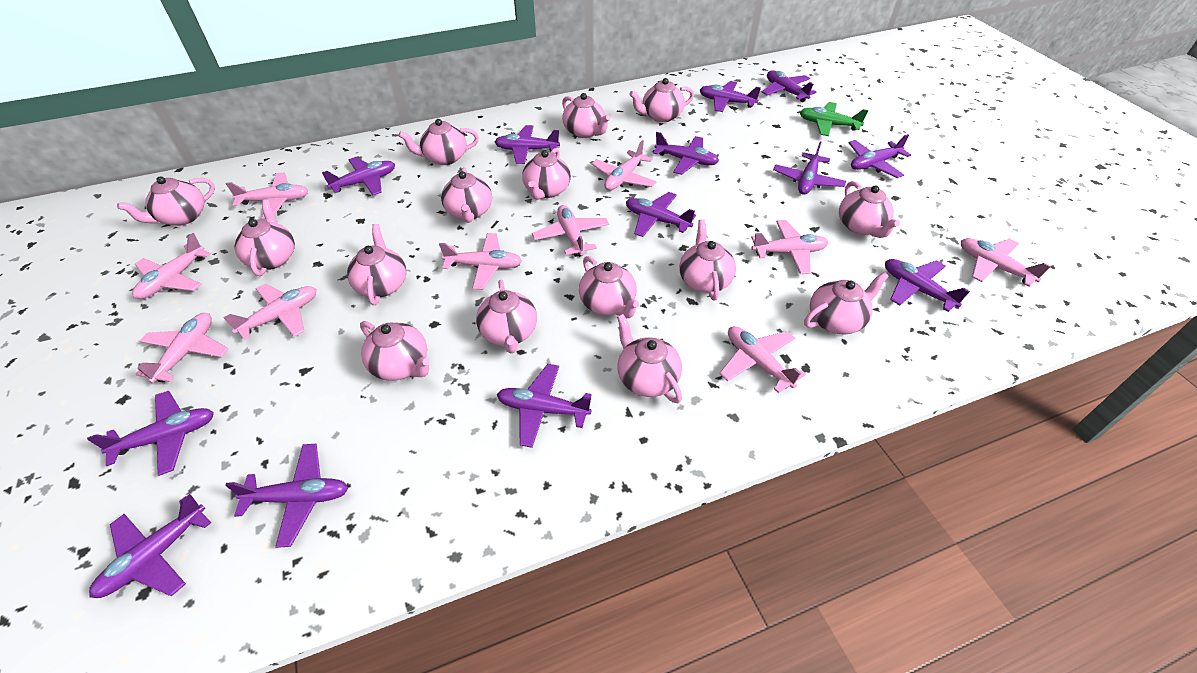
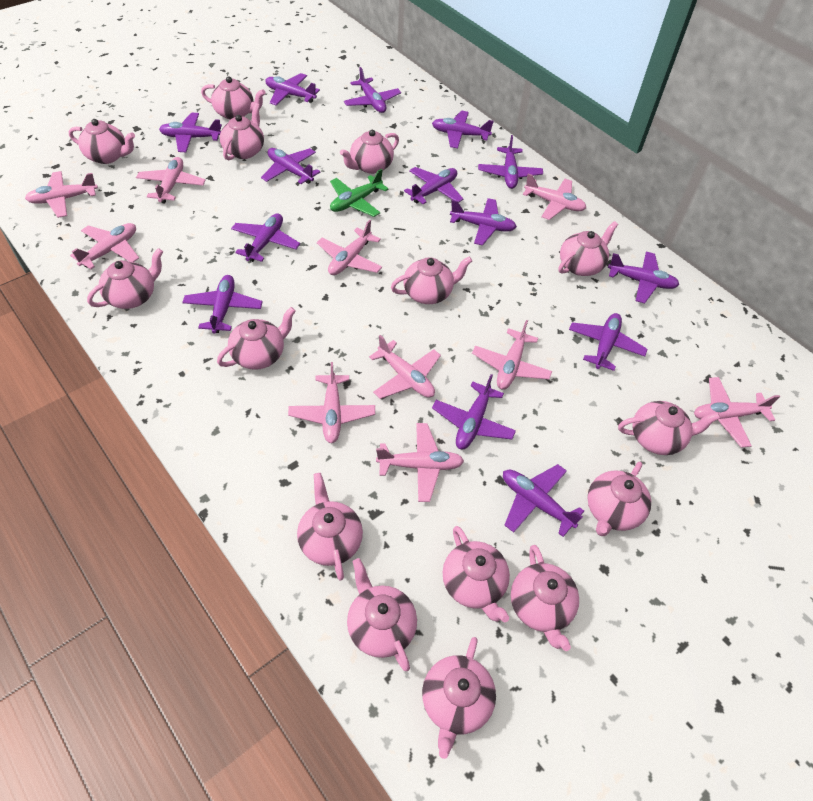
purple plane: [87,391,214,476] [89,494,212,598] [225,444,348,548] [322,157,395,195] [495,125,560,164] [497,364,592,448] [626,192,696,237] [653,132,719,175] [700,81,761,112] [762,70,816,102] [773,141,846,195] [849,134,911,178] [885,259,970,312] = 13 -> [159,113,222,152] [182,275,263,334] [231,213,300,262] [261,148,321,184] [265,73,320,105] [344,67,401,113] [404,167,463,205] [432,111,494,148] [432,374,516,449] [450,198,517,246] [478,135,543,189] [503,464,584,537] [569,313,648,371] [608,252,679,304] = 14

